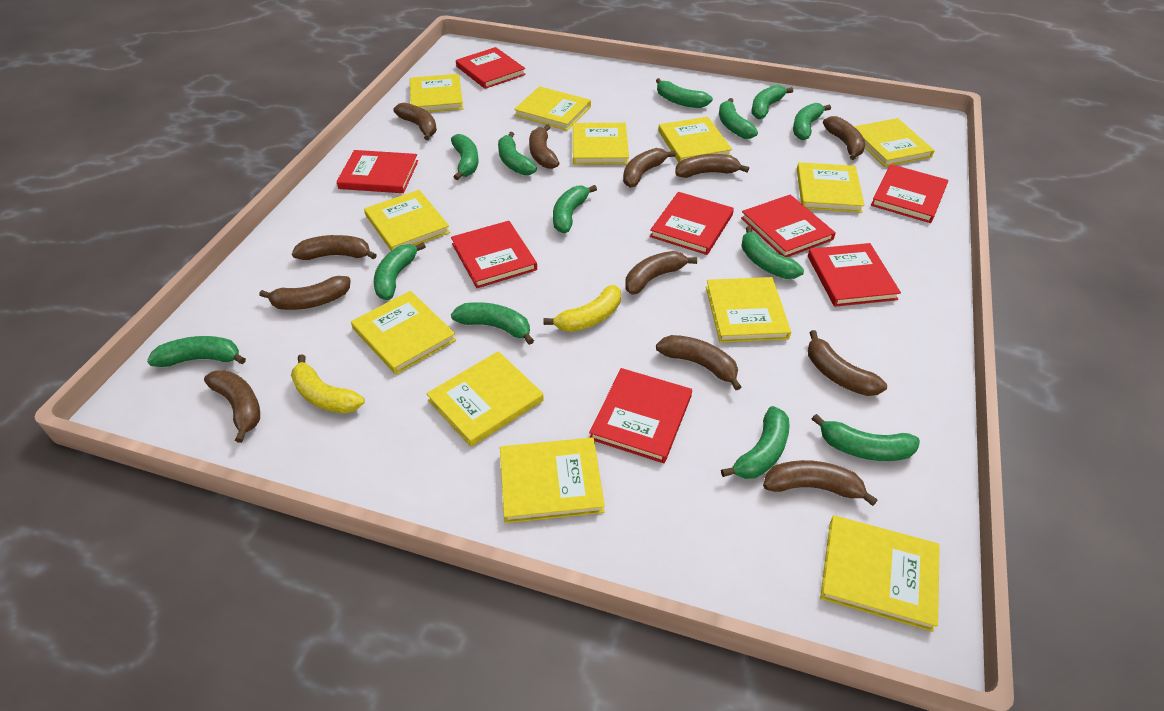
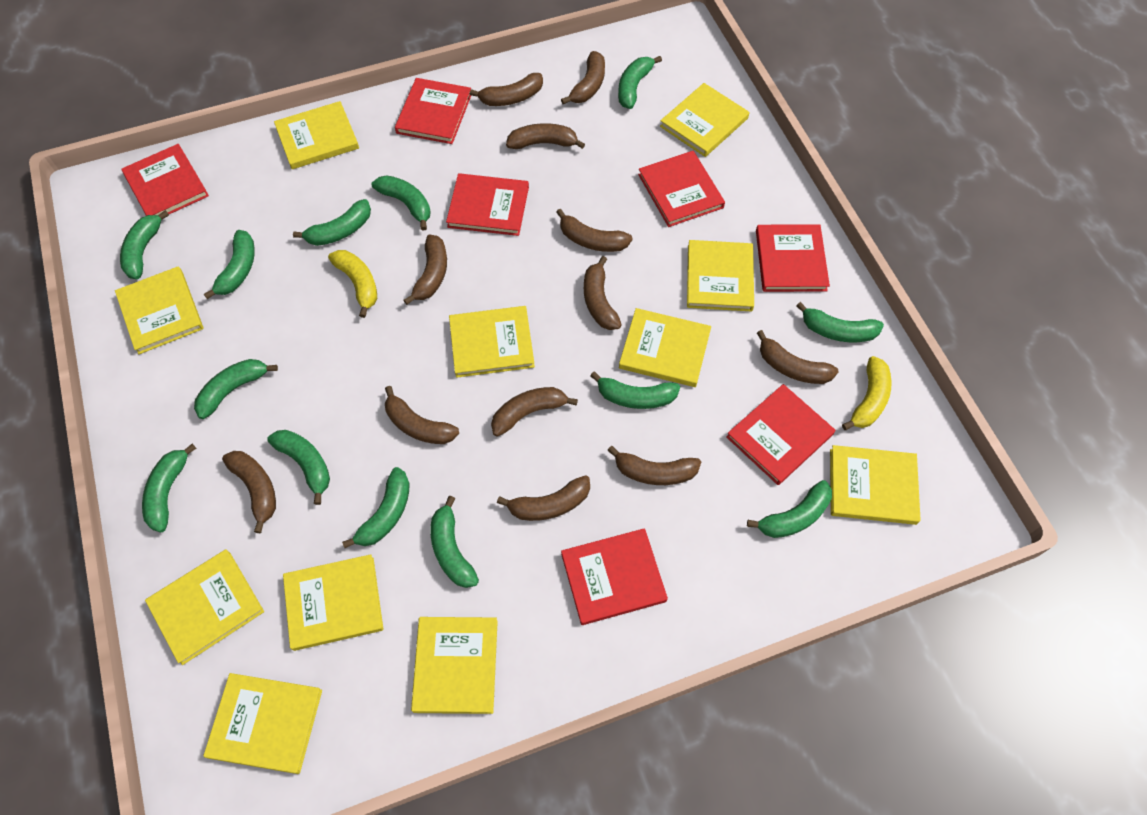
red book: [336,150,418,193] [451,221,537,288] [456,47,526,89] [589,368,692,463] [650,192,734,255] [741,195,836,257] [808,243,901,307] [871,164,948,223] = 8 -> [121,144,209,216] [395,78,471,144] [446,173,529,236] [561,528,668,625] [638,151,725,227] [726,384,835,485] [756,224,830,292] = 7
yellow book: [351,291,456,375] [364,190,450,251] [410,74,464,112] [426,351,544,447] [500,438,605,523] [514,86,591,131] [573,123,629,165] [658,117,732,162] [706,277,791,343] [797,162,865,213] [820,515,940,632] [854,118,935,167] = 12 -> [115,267,203,354] [145,549,264,665] [203,673,322,774] [274,101,359,169] [283,554,384,651] [411,617,498,714] [449,306,535,378] [619,308,711,387] [660,83,749,157] [687,240,754,312] [830,445,921,525] = 11

